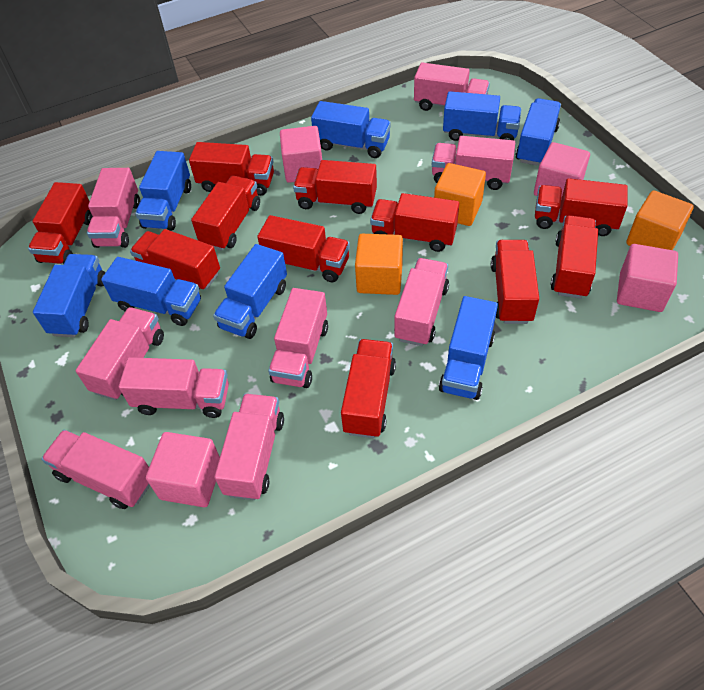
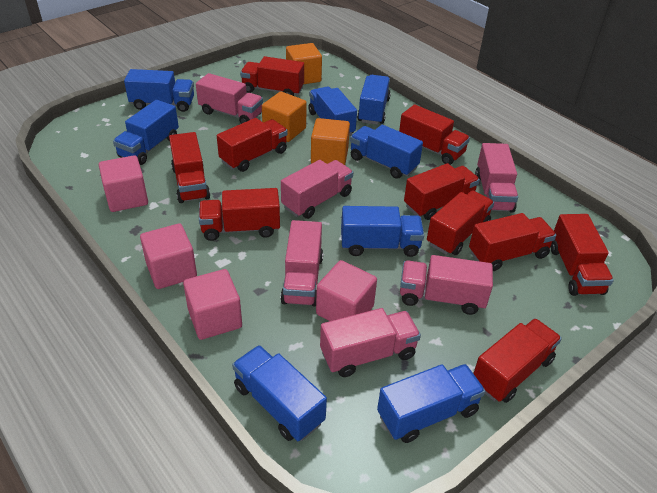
pink truck: [41,430,150,509] [75,307,164,400] [87,168,140,248] [119,357,229,418] [214,394,284,500] [268,288,328,388] [394,258,449,346] [414,62,490,111] [432,136,515,190] = 9 -> [196,73,263,124] [280,220,323,306] [281,160,353,219] [320,308,421,377] [400,255,493,315] [475,143,518,213] = 6
red truck: [28,182,93,264] [130,229,220,290] [189,142,274,196] [191,176,260,251] [257,215,350,282] [293,160,377,214] [341,339,396,438] [370,193,459,252] [491,240,539,324] [535,178,628,236] [551,215,598,299] = 11 -> [169,132,210,203] [199,188,280,241] [217,118,288,172] [240,56,304,96] [399,105,470,165] [404,163,480,220] [427,190,494,255] [469,213,556,271] [473,318,562,403] [551,214,614,296] = 10

